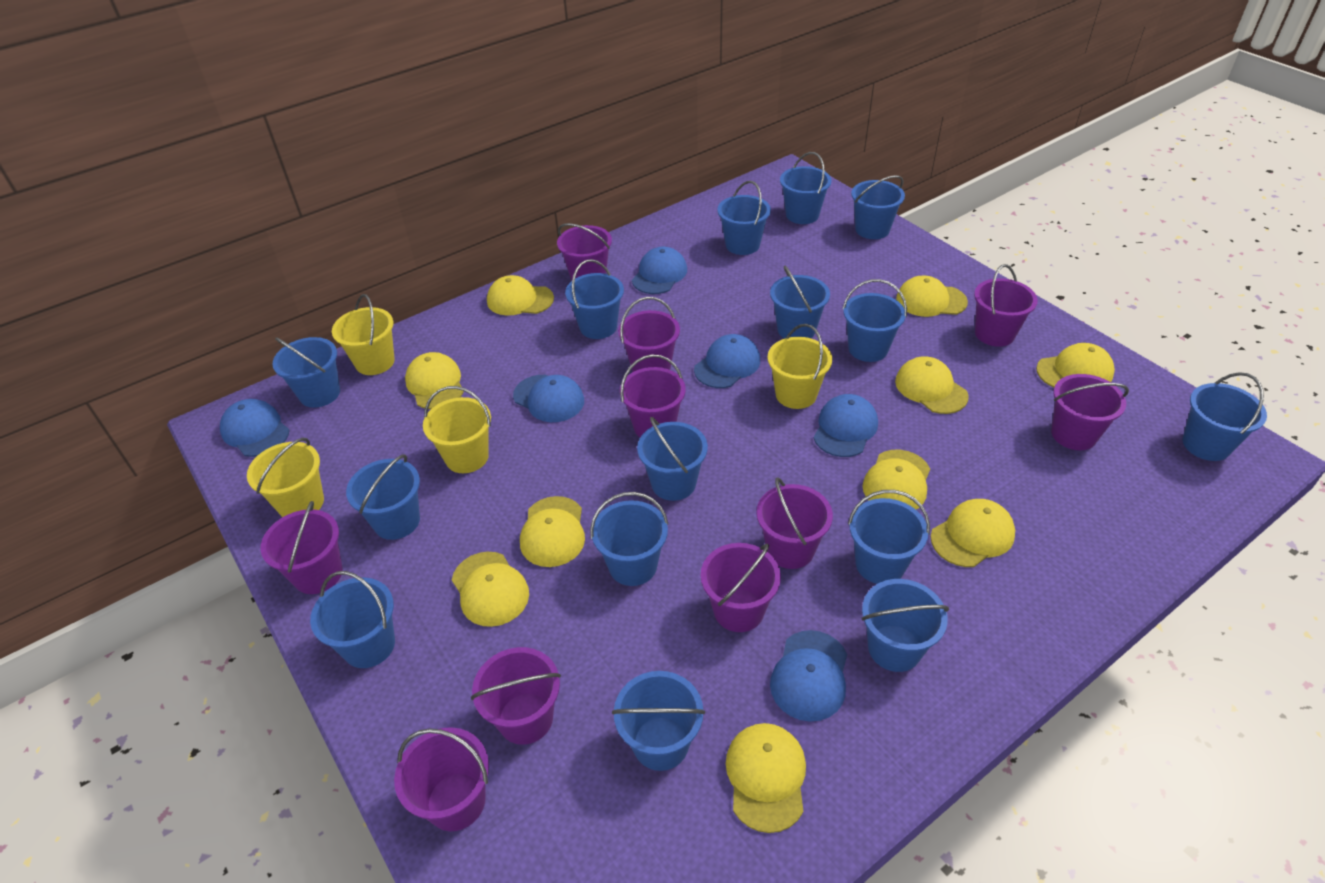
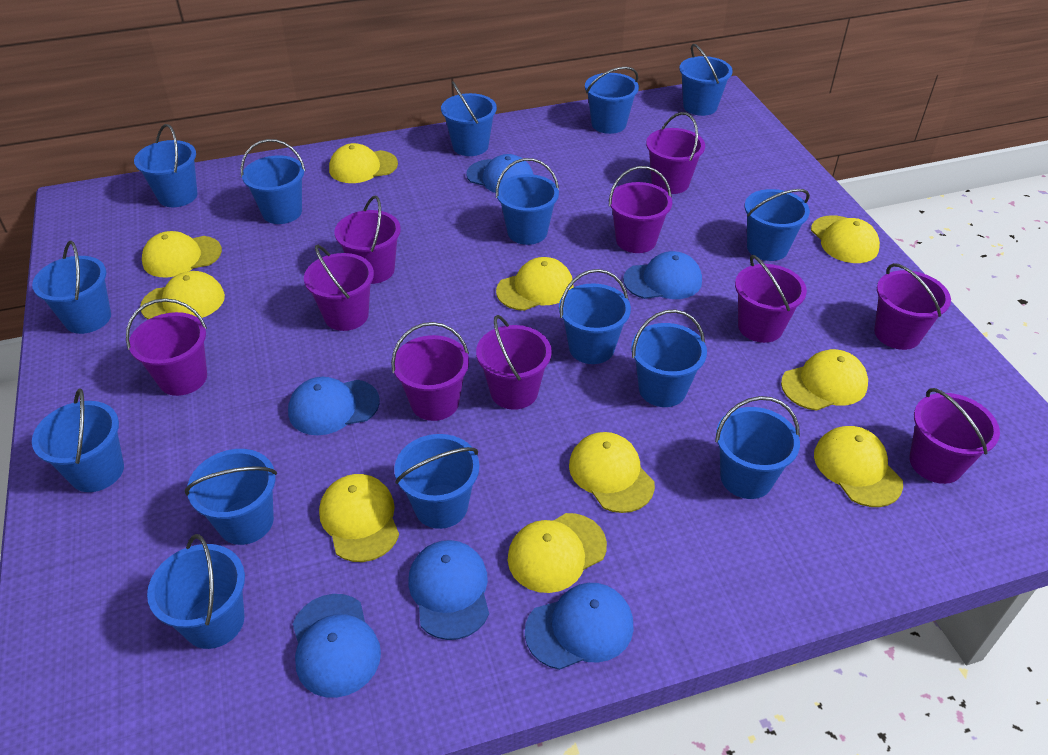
yellow bucket: [247,438,324,517] [332,294,395,375] [423,386,491,473] [767,324,832,409] = 4 -> none = 0

